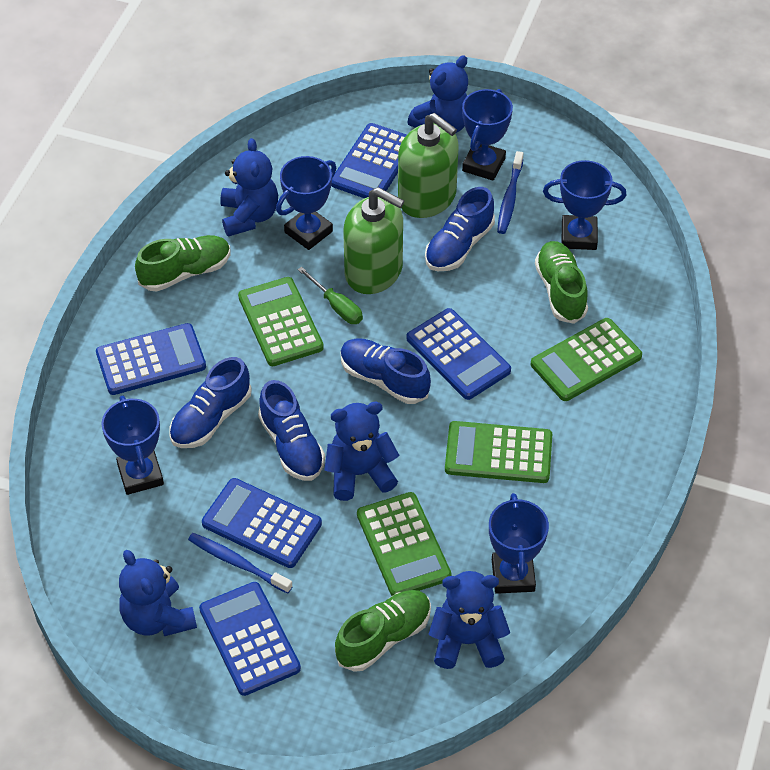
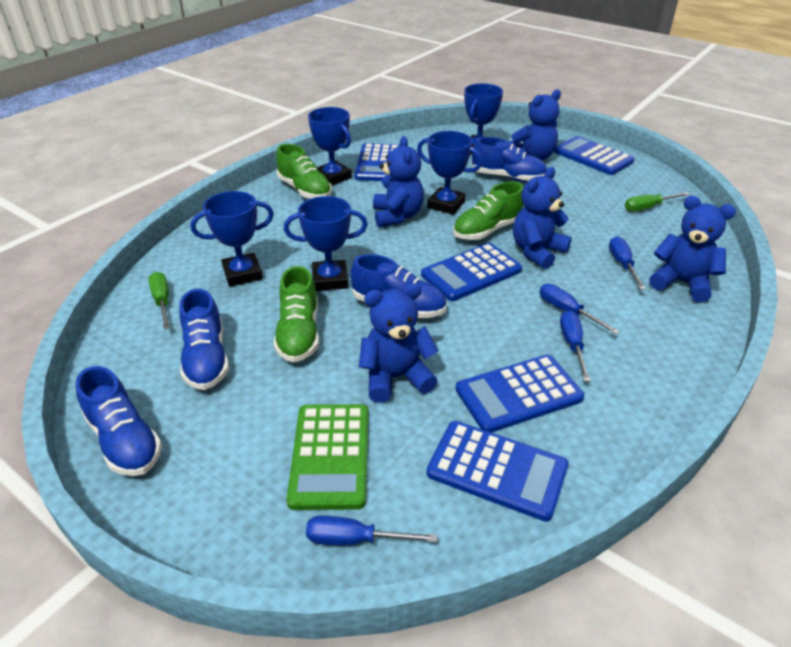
blue screwdriver: none = 0 -> [306,516,437,546] [540,284,620,334] [560,310,591,382] [609,236,646,290] = 4
blue toothbrush: [188,533,293,594] [497,151,523,234] = 2 -> none = 0
green calculator: [238,277,324,366] [357,492,451,596] [445,421,552,483] [531,318,642,401] = 4 -> [287,404,369,510] = 1
green screwdriver: [298,267,363,324] = 1 -> [148,272,170,330] [625,192,690,211] = 2
green soap dispenser: [343,187,404,294] [398,113,458,218] = 2 -> none = 0

